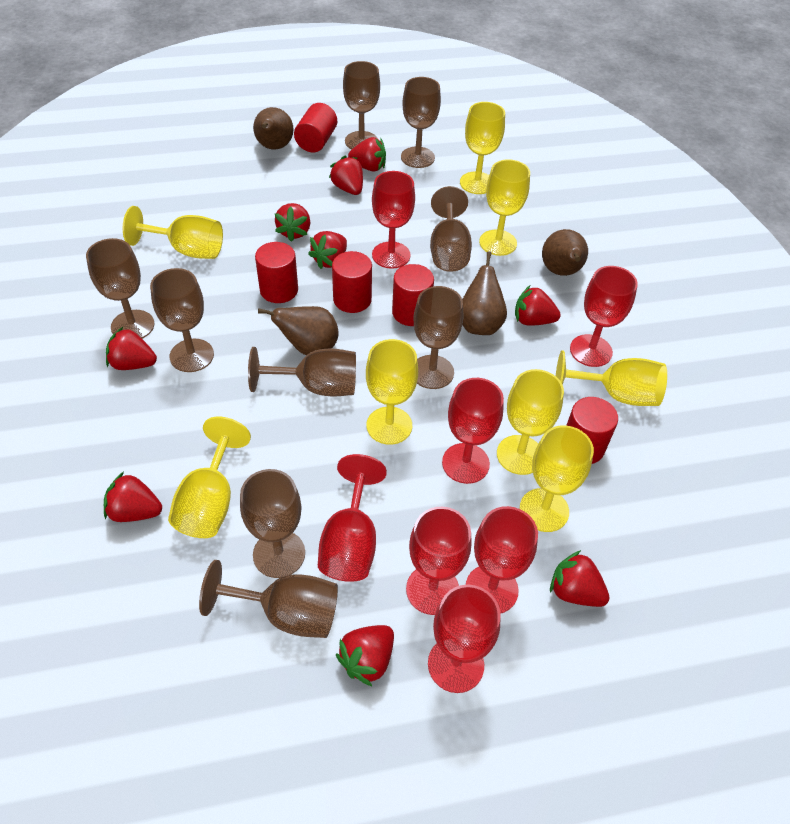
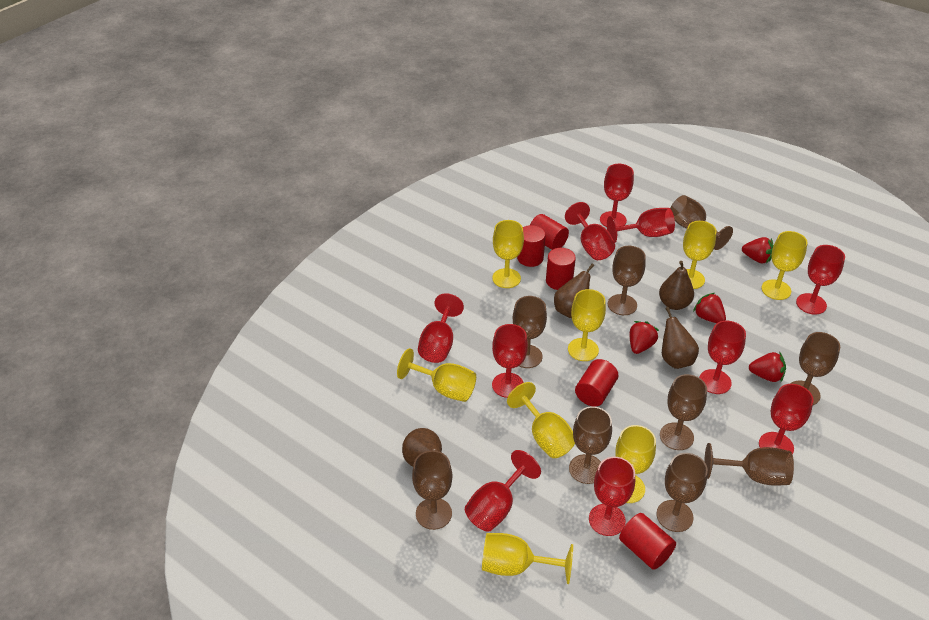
red goblet: [318,454,387,582] [372,171,415,269] [406,507,472,615] [428,585,501,693] [442,378,504,484] [466,506,538,613] [570,266,638,367] = 7 -> [418,293,464,363] [465,450,541,532] [492,324,528,398] [565,202,615,260] [589,457,635,536] [600,164,634,227] [607,208,675,243] [699,321,746,394] [759,384,813,454] [796,245,845,315] = 10
red strawberry: [104,472,162,522] [106,327,157,370] [275,203,310,242] [308,231,347,269] [329,156,363,195] [336,625,394,686] [348,137,386,172] [515,285,561,326] [550,550,610,607] = 9 -> [630,321,659,354] [693,293,726,323] [742,237,774,263] [749,352,786,382] = 4

